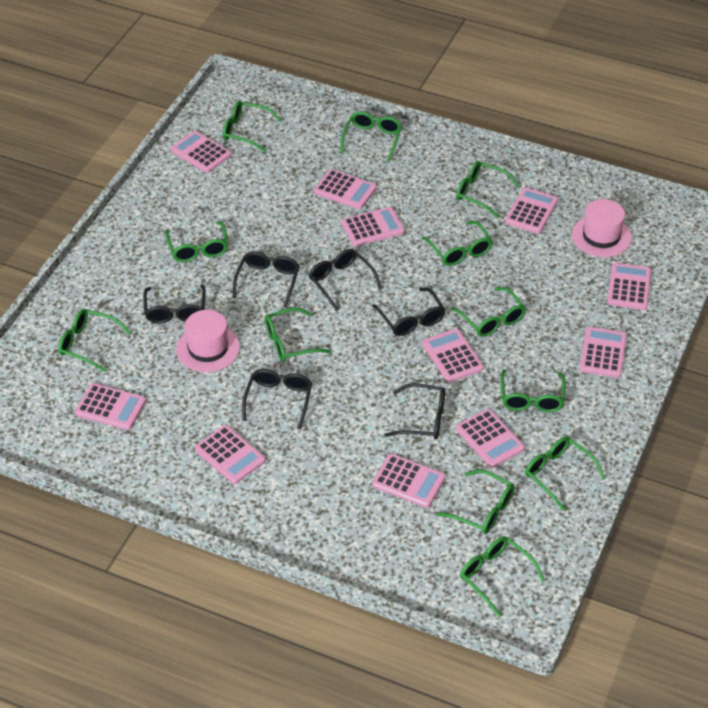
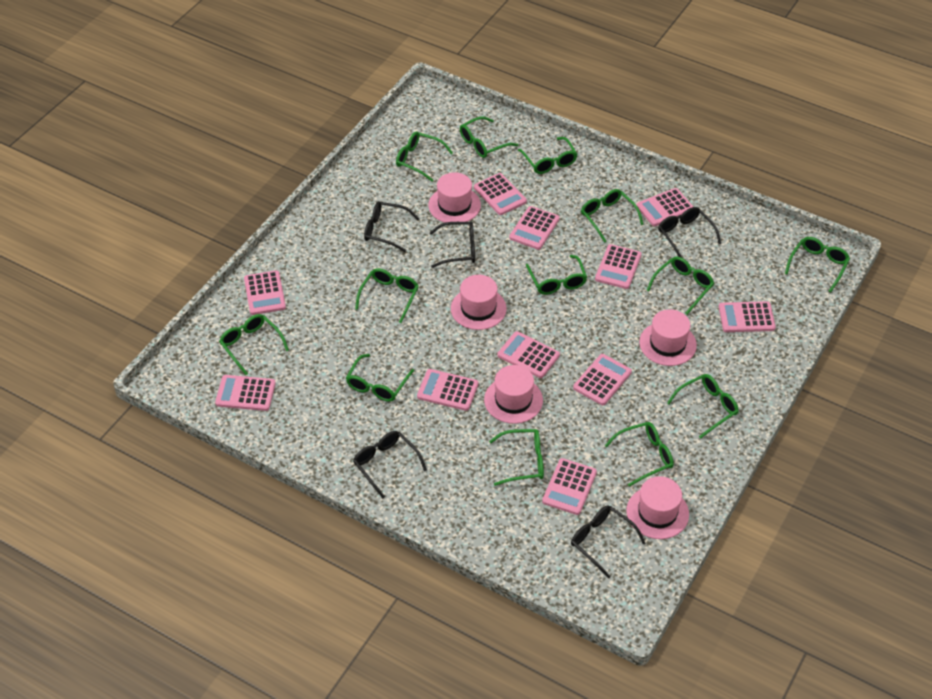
black glasses: [143,285,206,324] [233,251,299,307] [242,369,312,429] [309,249,382,311] [372,288,445,336] [384,383,445,439] = 6 -> [353,431,427,498] [364,201,419,252] [430,221,475,268] [571,506,646,579] [658,207,721,258] = 5
green glasses: [58,309,131,372] [165,221,228,262] [223,101,281,152] [265,308,331,362] [340,111,402,162] [422,221,493,266] [436,470,515,534] [451,287,526,337] [456,161,519,218] [460,536,545,617] [500,370,566,412] [525,437,606,511] = 12 -> [219,314,289,375] [346,354,414,402] [355,268,419,323] [396,131,453,182] [460,116,518,158] [489,429,544,486] [518,137,577,174] [526,255,587,295] [581,189,644,243] [605,422,674,487] [646,257,714,315] [667,374,739,439] [785,237,850,293] = 13
pink hat: [176,310,240,372] [572,199,632,257] = 2 -> [428,172,481,223] [451,275,507,330] [484,365,543,424] [627,476,689,539] [639,309,697,366] = 5

